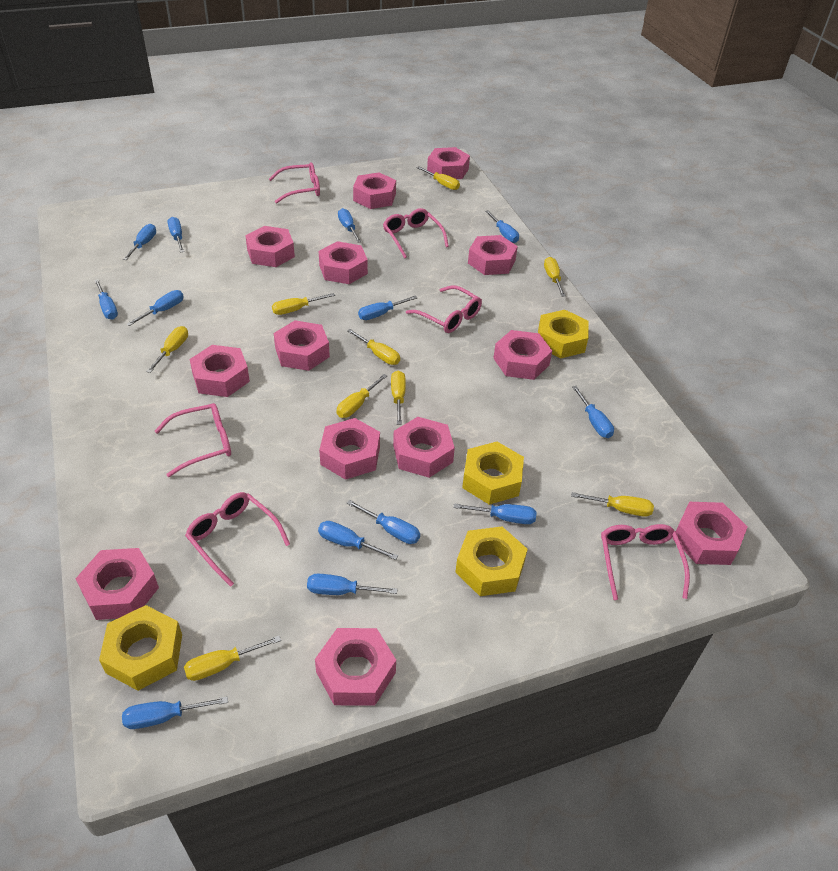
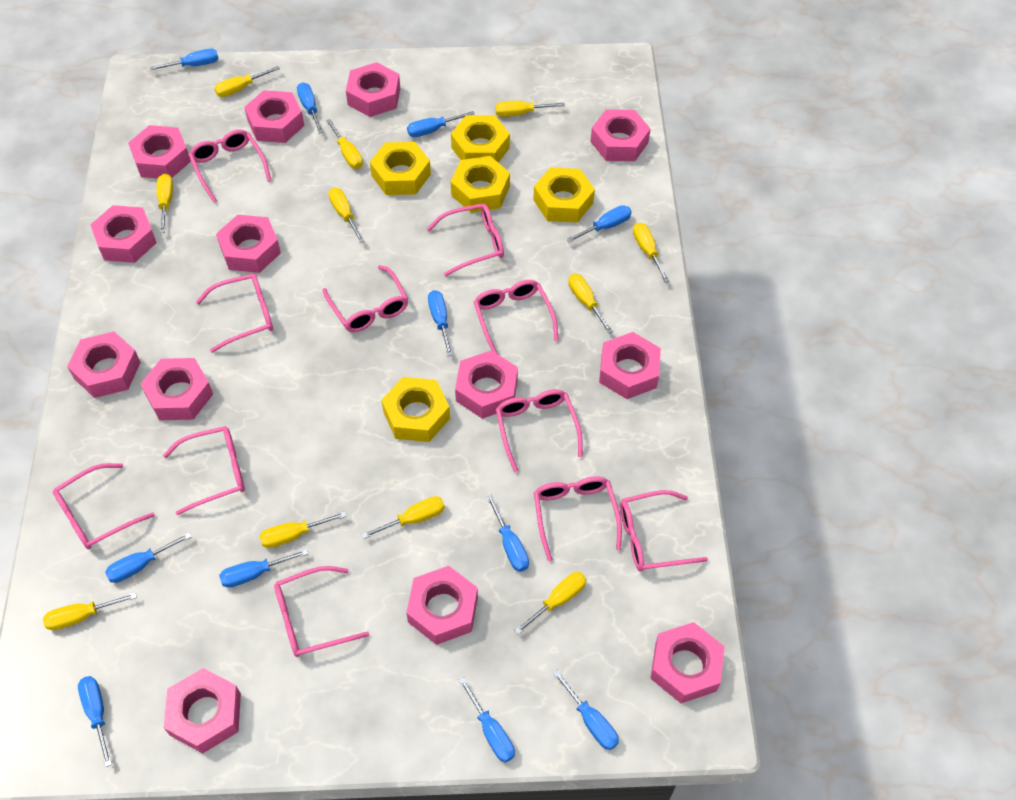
blue screwdriver: [94,279,118,320] [122,696,228,729] [123,224,156,260] [127,290,184,326] [167,217,184,253] [307,574,397,595] [318,521,398,560] [338,208,361,243] [346,500,420,544] [358,296,417,320] [453,503,536,524] [485,211,519,243] [572,386,614,438] = 13 -> [78,676,112,767] [105,533,191,583] [150,49,219,70] [219,549,308,588] [297,82,323,134] [407,111,475,137] [428,290,453,356] [459,677,515,763] [487,495,529,572] [553,670,619,750] [566,205,632,242] = 11
pink glasses: [155,403,231,477] [185,492,290,587] [269,162,320,204] [383,208,449,258] [406,285,482,333] [601,524,690,600] = 6 -> [53,463,155,550] [163,426,245,515] [189,130,271,203] [196,274,273,353] [274,566,369,657] [322,265,408,332] [427,203,504,276] [474,280,559,354] [496,389,583,472] [534,476,622,561] [620,490,708,571] = 11
yellow nut: [99,605,182,691] [455,526,528,596] [462,442,524,505] [538,310,588,359] = 4 -> [370,142,431,195] [382,377,450,442] [451,115,510,163] [451,156,510,213] [533,167,595,223] = 5
yellow screwdriver: [146,326,188,373] [184,636,281,681] [272,293,335,315] [337,374,387,418] [347,329,400,365] [391,371,406,425] [417,166,460,190] [544,257,566,297] [571,492,654,517] = 9 -> [43,592,137,630] [157,174,173,233] [214,66,280,97] [260,512,346,548] [326,119,363,169] [329,188,364,243] [362,496,445,539] [495,101,565,117] [514,572,586,634] [568,274,613,334] [633,223,669,282] = 11

